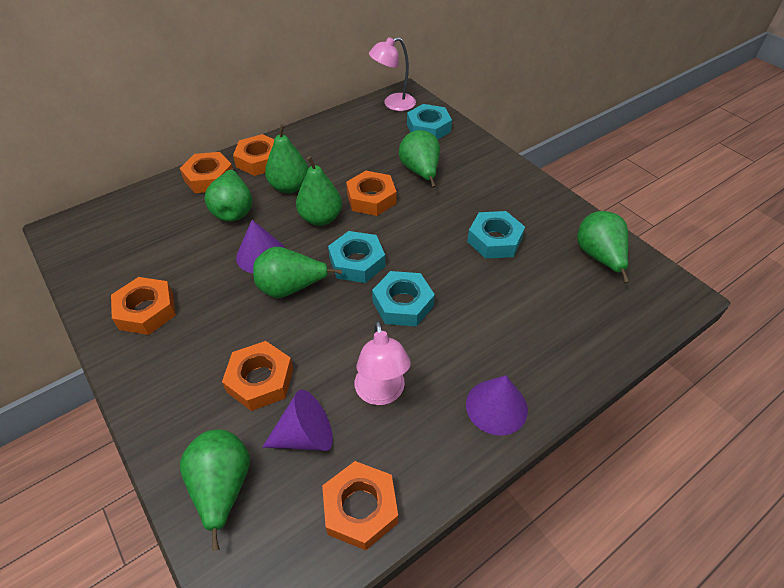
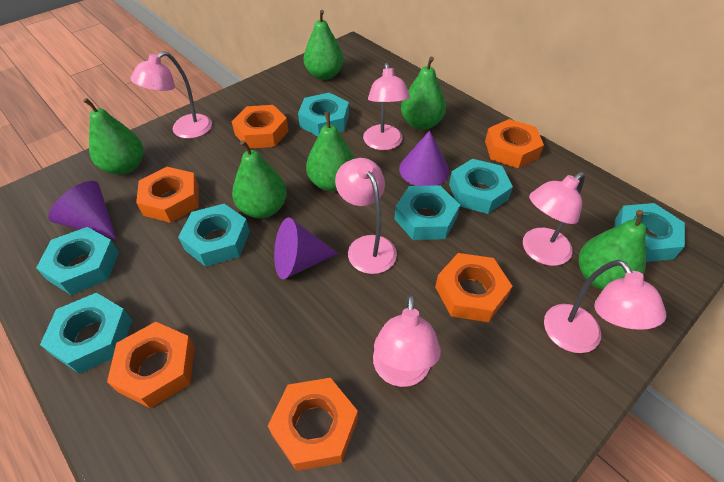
green pear: [180,430,250,551] [205,168,252,222] [253,247,342,298] [265,124,308,193] [296,156,342,226] [399,130,440,188] [577,211,630,283] = 7 -> [83,98,143,175] [232,140,287,218] [303,10,344,80] [306,112,355,191] [401,57,446,130] [579,210,646,290] = 6
pink lamp: [355,321,411,405] [369,37,416,111] = 2 -> [130,51,212,139] [335,158,397,274] [363,63,410,150] [373,294,441,387] [523,172,585,266] [544,260,666,353] = 6
turquoise nut: [328,231,385,283] [372,271,435,327] [407,104,452,139] [467,211,525,259] = 4 -> [36,227,119,295] [40,293,132,374] [178,204,250,267] [298,93,349,136] [394,185,460,240] [449,159,513,214] [614,203,685,262] = 7

